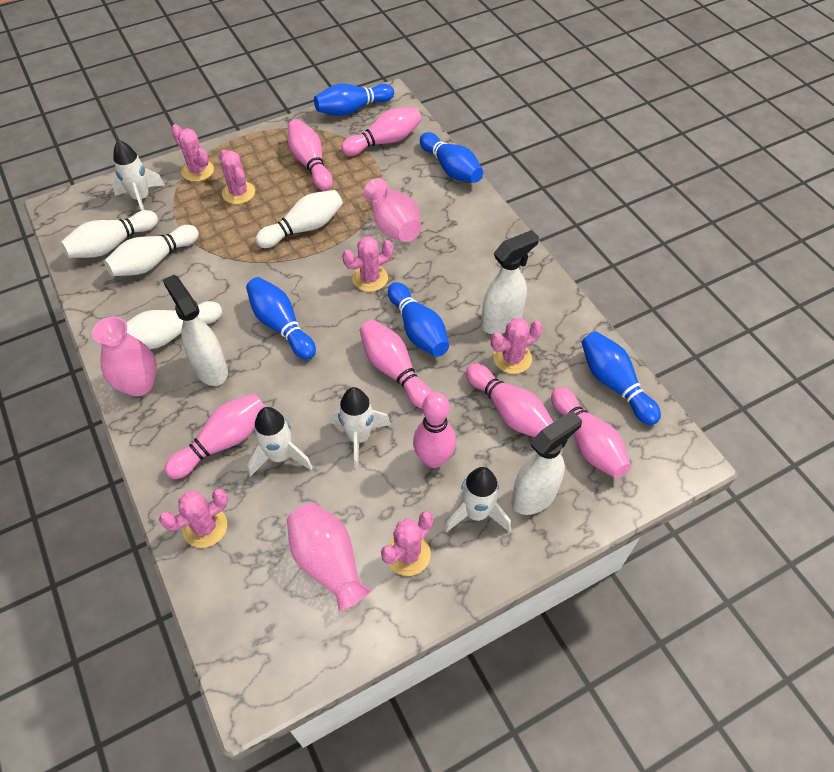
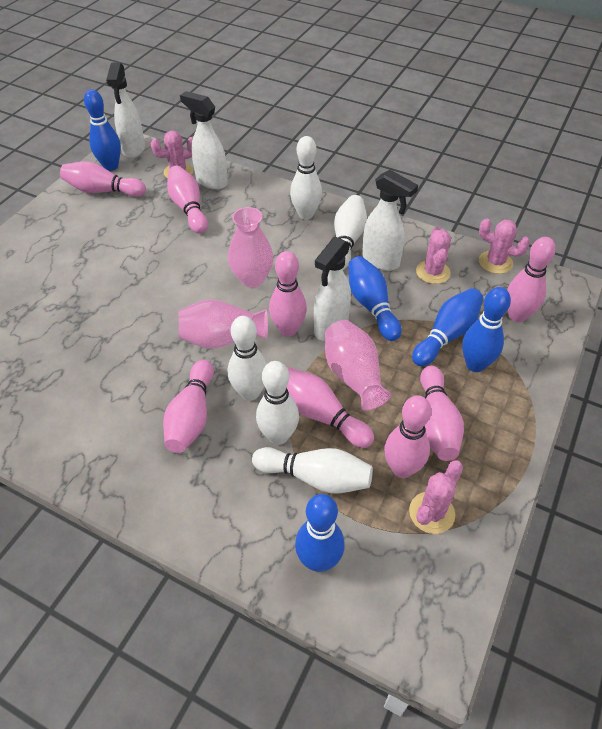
pink bowling pin: [164,393,265,479] [288,119,333,191] [341,107,422,156] [359,320,432,409] [413,392,456,468] [466,364,553,437] [551,387,631,478] = 7 -> [60,161,146,197] [163,360,214,453] [167,166,208,234] [269,251,307,337] [287,367,374,448] [384,395,432,478] [420,365,464,461] [507,237,556,322] = 8
pink cactus: [159,488,228,548] [171,124,214,182] [219,150,255,204] [342,237,393,292] [381,511,433,576] [491,318,543,374] = 6 -> [150,131,193,179] [409,461,463,534] [416,227,451,284] [479,218,530,274] = 4
white bowling pin: [61,210,158,258] [104,225,199,276] [126,301,222,349] [255,190,343,248] = 4 -> [228,316,267,401] [252,447,373,493] [256,361,299,445] [290,136,322,219] [334,195,367,270] = 5
white rocket: [112,140,165,211] [247,407,313,477] [330,387,391,469] [445,467,511,532] = 4 -> none = 0
white spray bottle: [163,275,228,386] [481,230,539,334] [511,410,582,515] = 3 -> [106,62,145,158] [180,91,228,190] [314,237,351,341] [362,170,418,271] = 4

